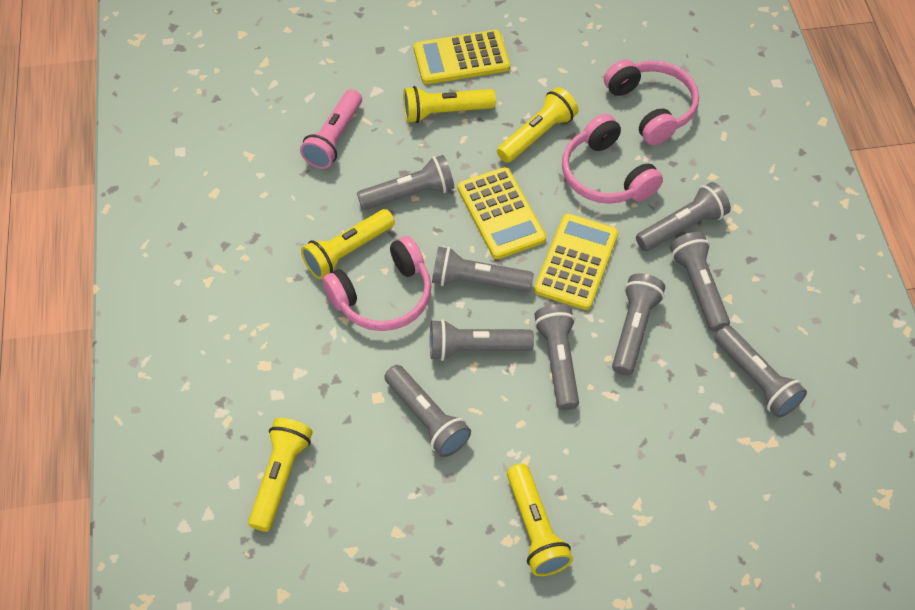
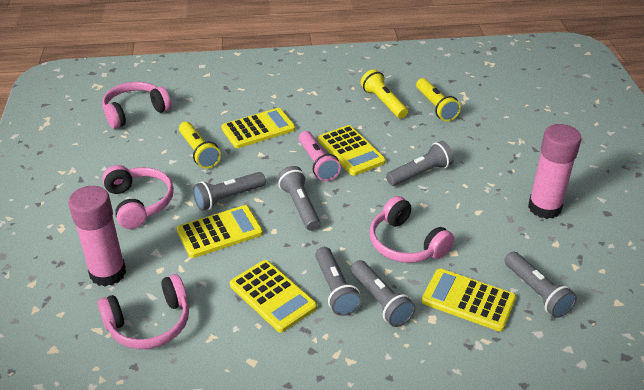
grey flashlight: [357,155,454,210] [384,365,471,457] [430,319,534,361] [432,247,534,292] [534,304,579,410] [612,273,665,376] [636,182,731,251] [670,232,730,332] [714,325,807,418] = 9 -> [193,172,266,211] [277,166,320,231] [315,247,362,316] [351,260,416,327] [386,141,454,186] [505,252,577,318] = 6
pink glue stick: none = 0 -> [68,186,126,286] [528,124,581,219] = 2
pink headphones: [322,236,431,331] [562,114,663,204] [604,60,699,145] = 3 -> [98,274,189,349] [102,82,171,129] [102,165,174,229] [369,196,454,263] = 4
yellow calculator: [414,30,510,84] [458,167,546,259] [534,214,618,310] = 3 -> [177,205,263,258] [221,108,295,148] [230,260,317,333] [318,125,386,176] [422,268,516,331] = 5
yellow flashlight: [248,418,313,532] [301,209,395,279] [403,86,496,123] [497,87,579,163] [507,463,573,576] = 5 -> [179,122,221,169] [361,69,408,119] [416,78,461,121] = 3

